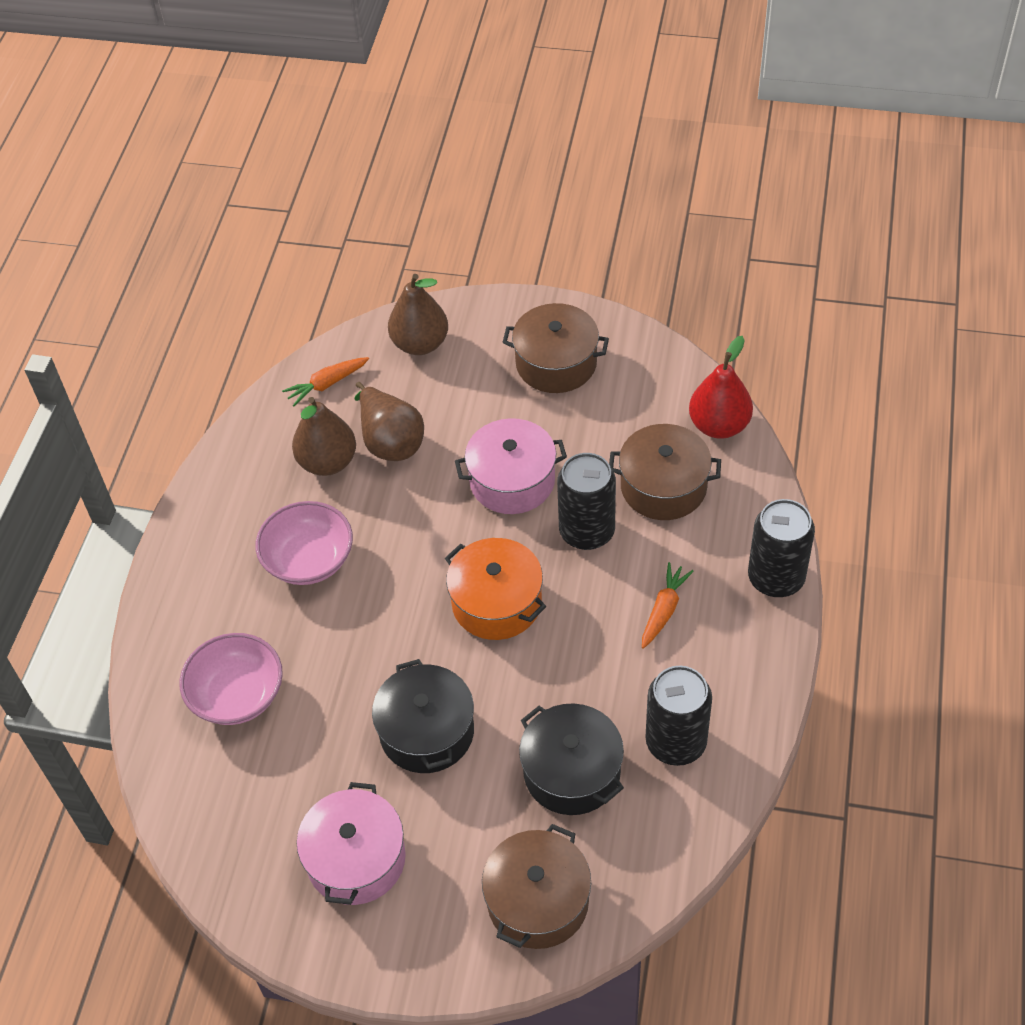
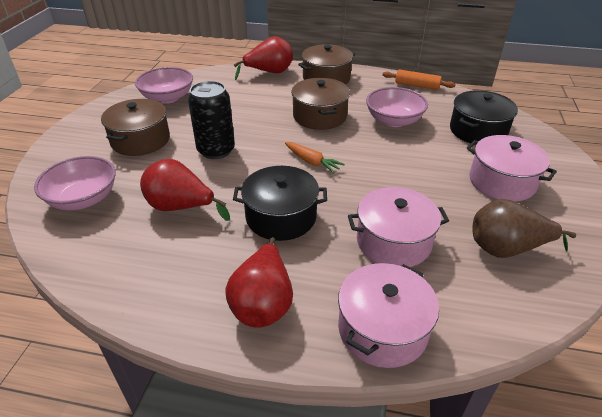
black can: [557,453,616,550] [646,666,712,766] [748,499,815,597] = 3 -> [188,81,235,159] = 1
brown pear: [292,397,356,476] [354,382,424,461] [388,274,448,355] = 3 -> [472,199,576,258] = 1
orange carrot: [282,357,369,406] [642,562,694,649] = 2 -> [285,142,345,174] = 1
orange pot: [445,538,546,640] = 1 -> none = 0
orange rolling pin: none = 0 -> [383,69,456,90] = 1
pink bowl: [179,633,283,725] [255,501,353,585] = 2 -> [34,156,116,211] [135,67,193,104] [366,87,428,127] = 3
pink pot: [297,782,406,905] [455,418,567,514] = 2 -> [338,263,439,368] [348,187,449,267] [467,135,557,202] = 3
red pear: [689,336,753,439] = 1 -> [140,159,230,221] [226,237,293,328] [234,36,293,80] = 3

